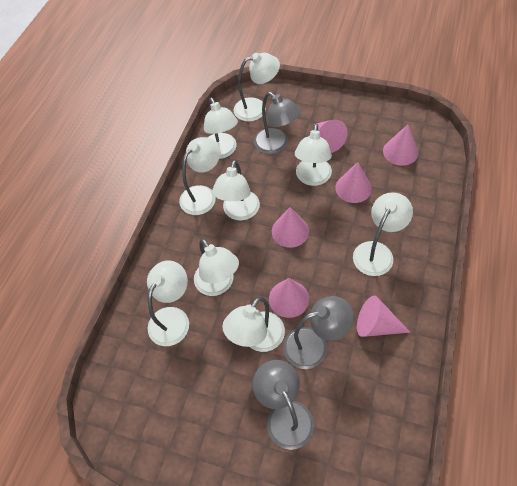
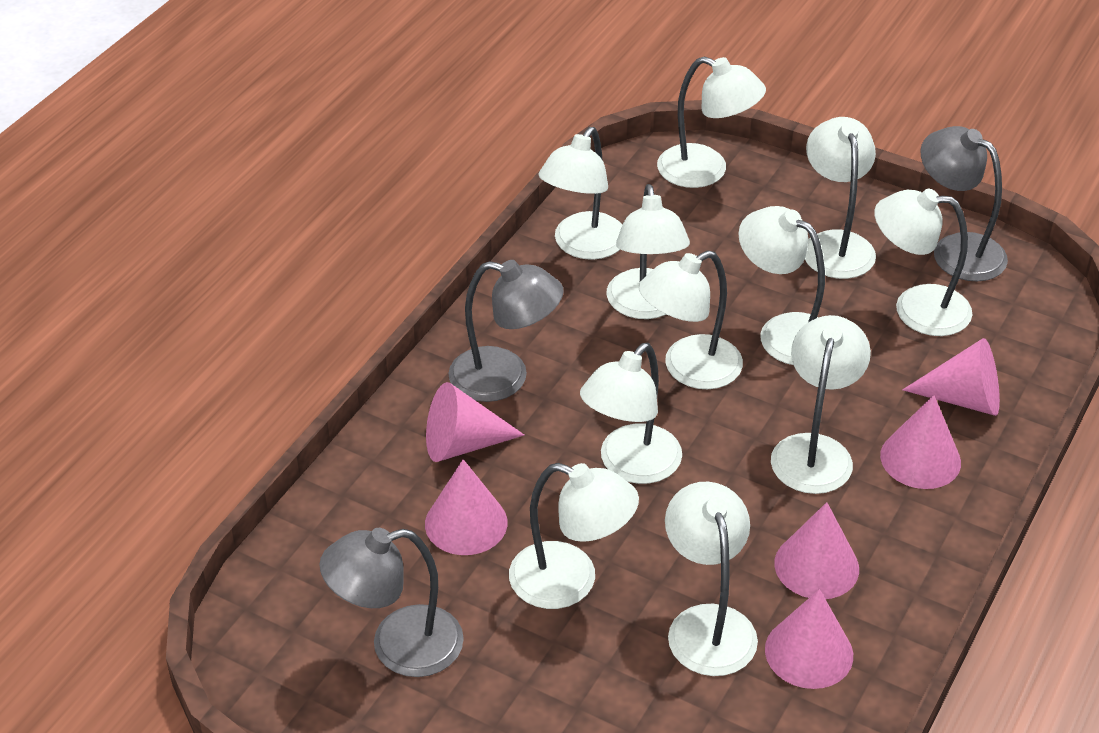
white lamp: [147,260,189,346] [179,137,220,215] [194,238,239,296] [204,97,238,159] [212,160,260,220] [222,297,285,352] [234,53,280,122] [295,124,332,186] [353,192,413,276] = 9 -> [509,463,639,609] [538,127,622,260] [580,343,682,484] [607,184,690,319] [638,250,743,389] [657,56,766,188] [665,482,758,676] [738,206,825,365] [771,315,871,494] [805,117,876,279] [874,189,973,336] = 11

